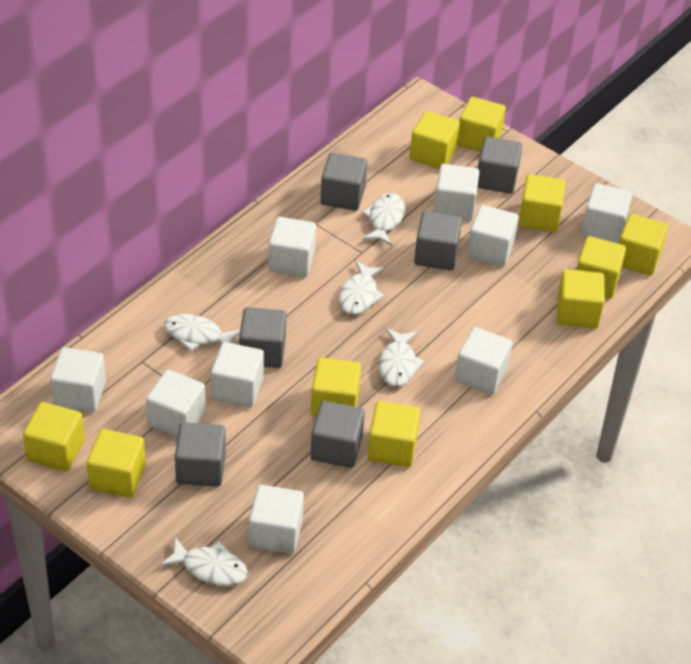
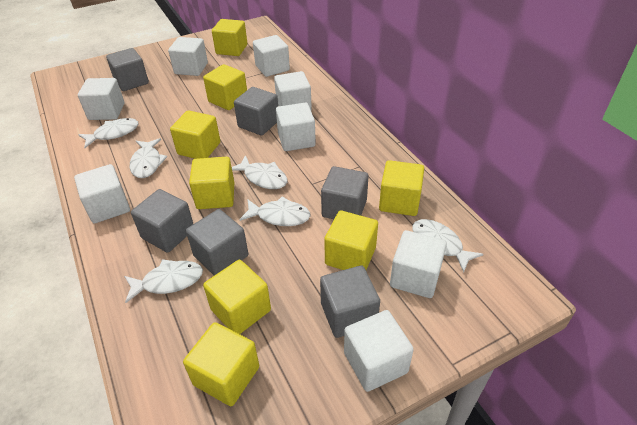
white cube: [50,347,106,412] [146,370,206,438] [211,342,264,408] [249,485,304,554] [268,217,316,277] [434,164,479,221] [455,327,513,395] [467,205,518,266] [581,183,632,243] = 9 -> [74,164,130,224] [78,78,124,120] [168,37,208,76] [253,35,290,77] [274,71,312,110] [276,102,316,151] [344,310,414,392] [390,230,447,298] = 8
white fish: [160,537,248,586] [164,314,240,351] [339,260,385,315] [362,193,405,246] [379,328,425,387] = 5 -> [78,118,138,148] [124,259,203,303] [130,138,167,178] [232,155,287,189] [239,197,311,226] [412,219,483,272] = 6
yellow cube: [23,402,85,472] [87,429,146,498] [311,357,361,417] [367,401,420,467] [410,111,460,169] [457,97,506,152] [519,174,566,232] [557,269,604,329] [576,236,626,299] [619,214,668,276] = 10 -> [170,110,220,159] [183,322,259,406] [189,157,234,209] [203,64,247,110] [203,260,271,334] [212,19,247,56] [324,210,378,270] [379,160,424,216] = 8

